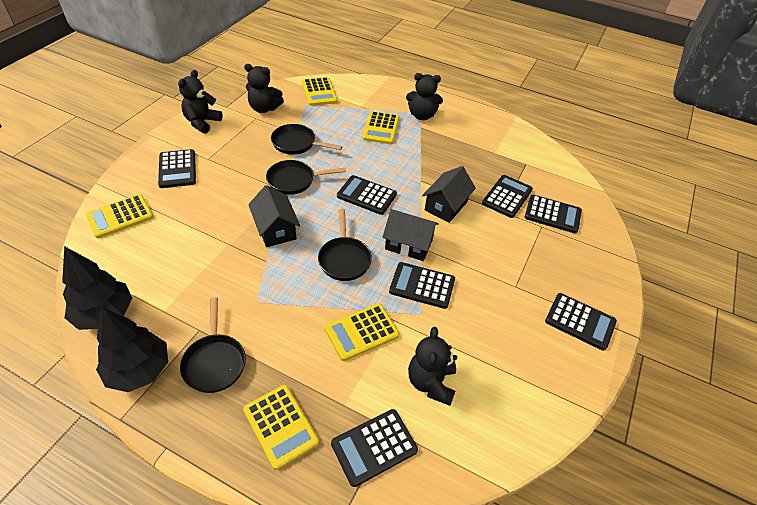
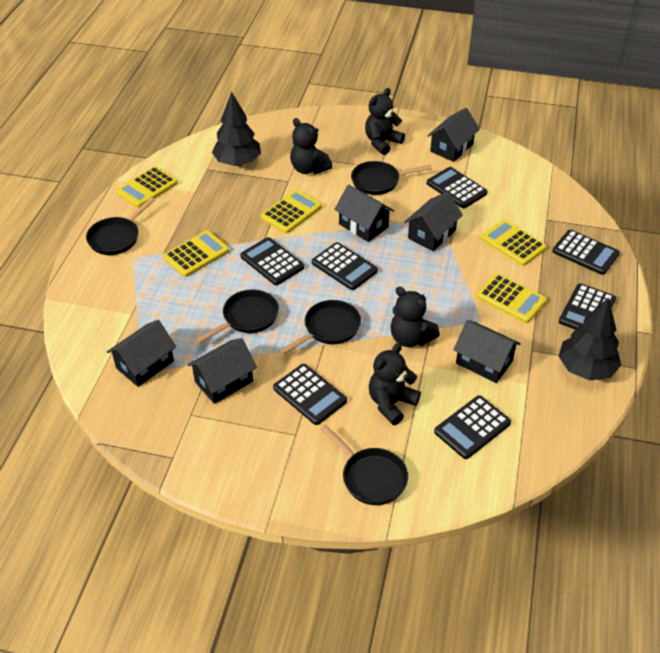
black house: [248,185,300,247] [382,209,439,261] [422,166,476,223] = 3 -> [107,320,176,387] [187,338,257,404] [334,185,394,242] [404,192,463,251] [427,108,480,162] [453,320,521,383] = 6
black pan: [180,297,246,393] [266,160,346,195] [271,124,342,155] [318,209,372,281] = 4 -> [86,197,155,255] [196,289,279,344] [279,300,361,355] [320,424,408,505] [351,161,432,195] = 5

